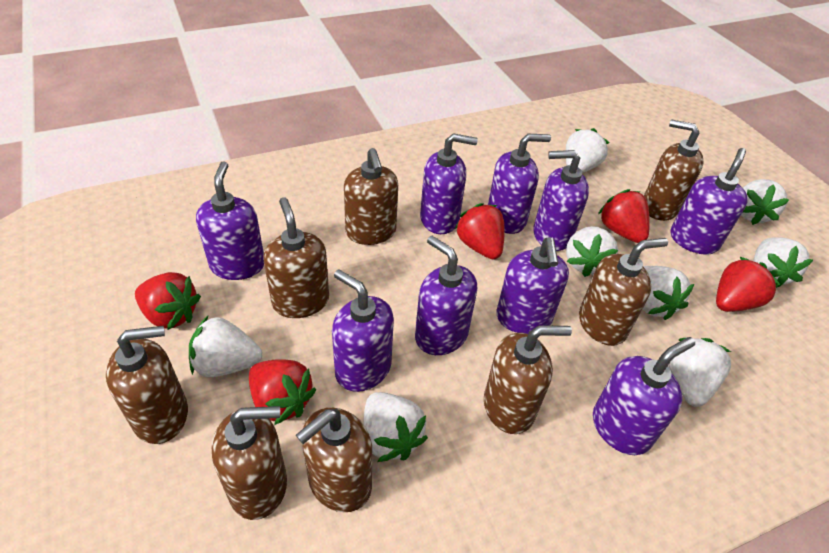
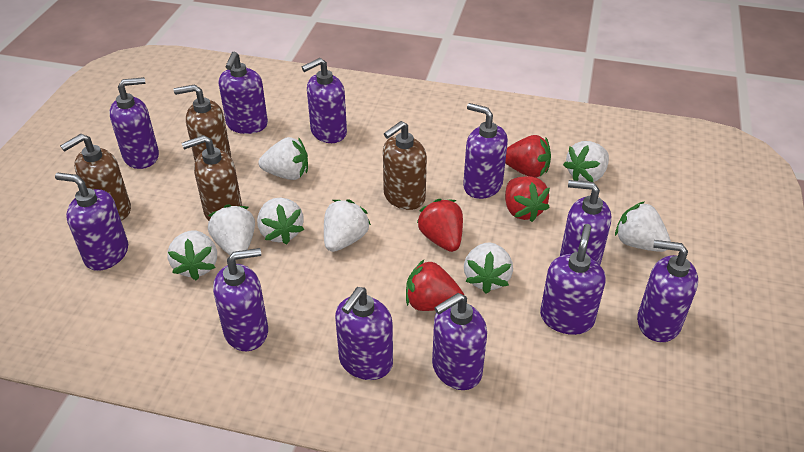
brown soap dispenser: [106,326,188,444] [212,406,287,520] [263,197,329,318] [296,408,372,512] [344,148,398,245] [484,325,572,434] [579,238,668,346] [644,119,704,221] = 8 -> [60,134,131,221] [174,84,231,161] [182,135,242,221] [383,121,427,210] = 4
purple soap dispenser: [196,161,264,280] [332,269,394,392] [415,236,477,355] [420,133,478,234] [488,134,551,234] [496,237,569,334] [533,150,589,251] [593,337,695,455] [670,148,748,255] = 9 -> [55,173,128,271] [109,77,159,169] [213,248,268,351] [219,52,268,134] [302,58,347,143] [335,287,393,380] [432,293,487,390] [463,103,508,199] [540,224,605,335] [560,180,611,265] [637,240,698,342] = 11
red strawberry: [135,272,201,330] [249,359,317,425] [455,203,505,260] [598,189,650,243] [716,257,780,312] = 5 -> [406,260,464,311] [417,199,463,252] [505,135,551,178] [505,176,550,222] = 4

